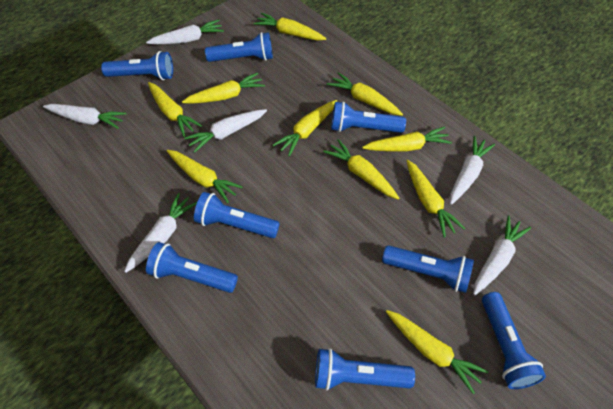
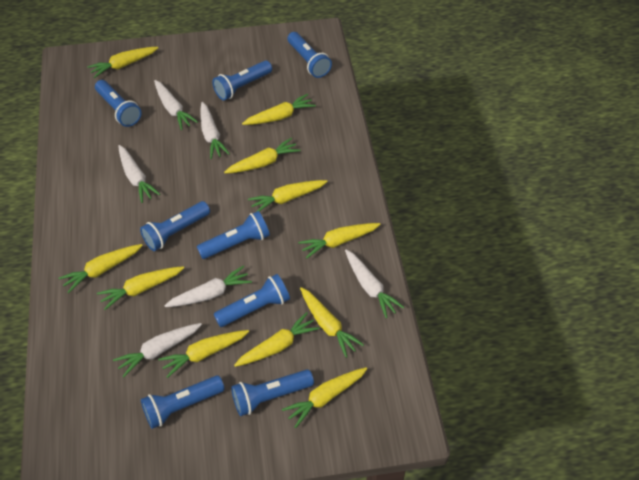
yellow carrot: [148,82,202,137] [167,150,243,203] [182,72,265,104] [253,13,326,41] [273,100,337,157] [323,139,399,199] [327,72,403,116] [362,127,452,151] [386,310,489,394] [407,160,465,237] = 10 -> [58,244,143,294] [87,47,158,78] [97,266,184,310] [158,330,249,378] [224,138,301,174] [234,312,320,367] [242,94,316,125] [248,180,328,212] [282,367,368,428] [298,223,381,259] [300,287,364,358] = 11

